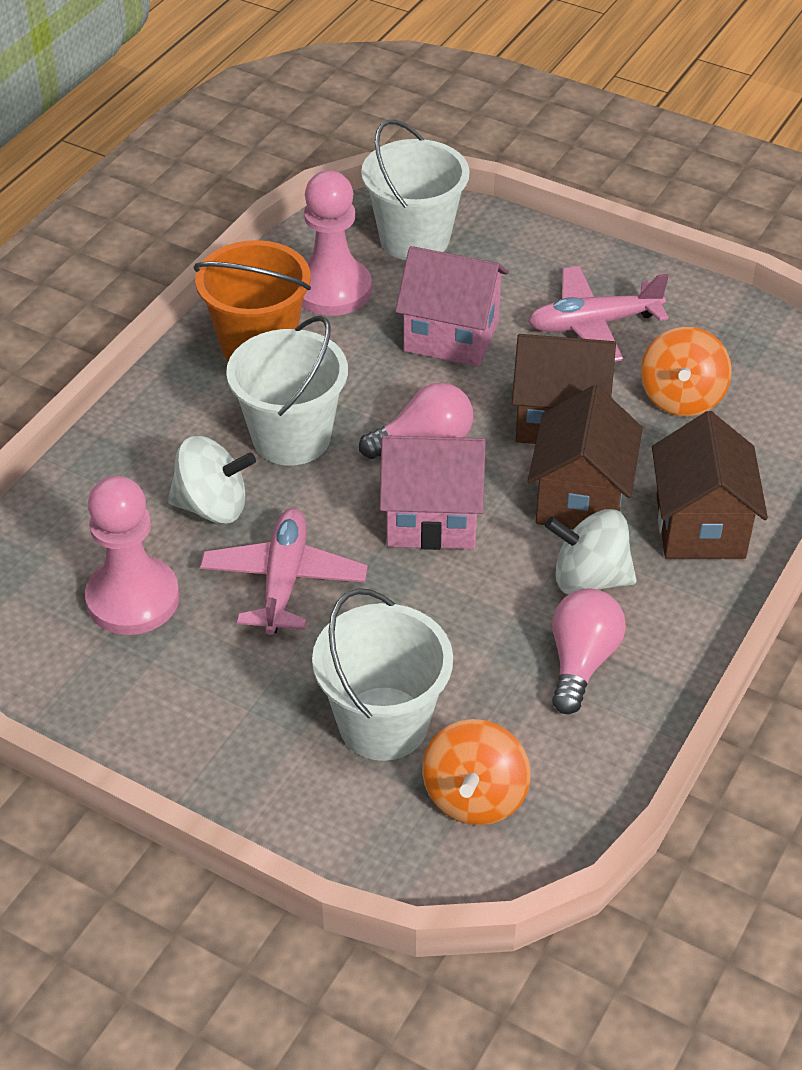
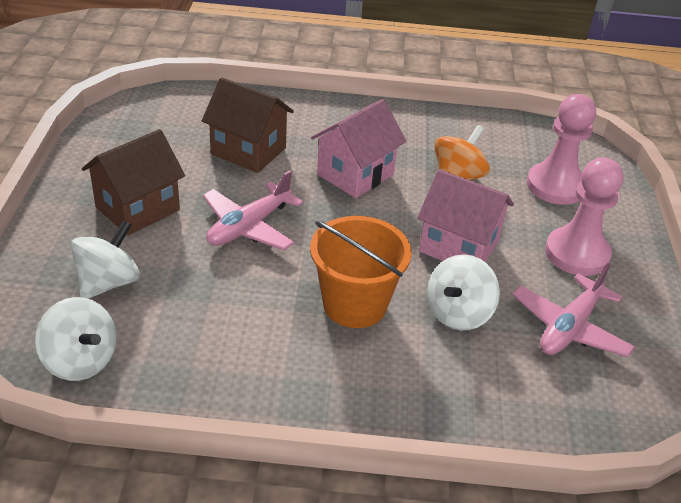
brown house: [512,334,616,444] [528,385,643,529] [652,411,768,559] = 3 -> [82,129,185,235] [202,77,294,173] = 2
orange spinning top: [422,719,531,825] [641,327,732,417] = 2 -> [434,125,490,180] = 1
pink light bulb: [359,383,473,459] [552,588,626,714] = 2 -> none = 0
white bucket: [226,316,348,465] [312,588,453,761] [361,120,470,260] = 3 -> none = 0
white spinning top: [167,436,256,524] [545,509,637,594] = 2 -> [35,297,116,381] [71,220,140,299] [427,255,500,330] = 3

